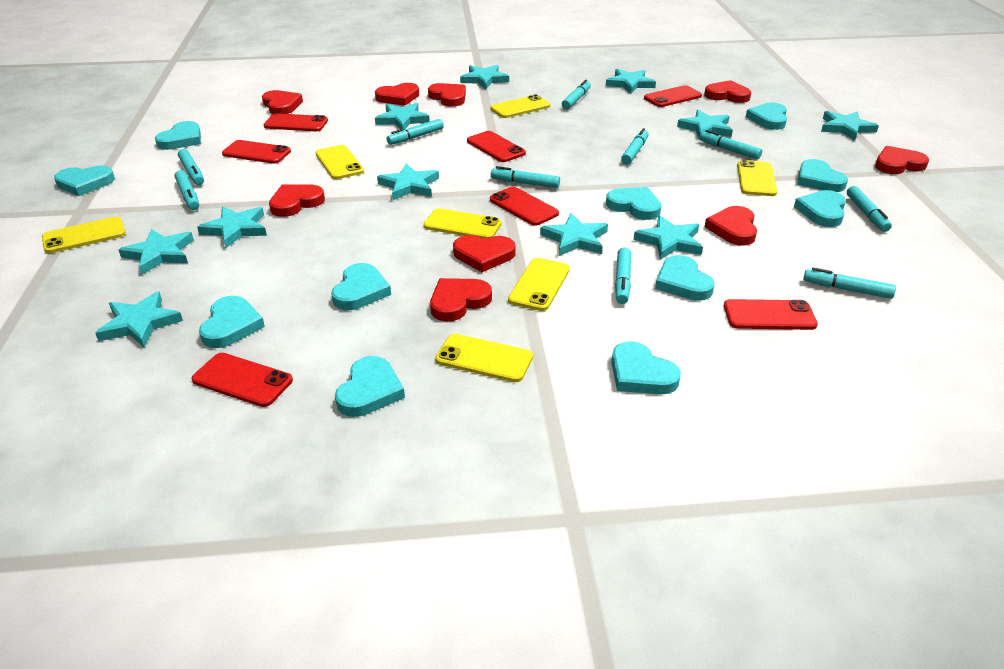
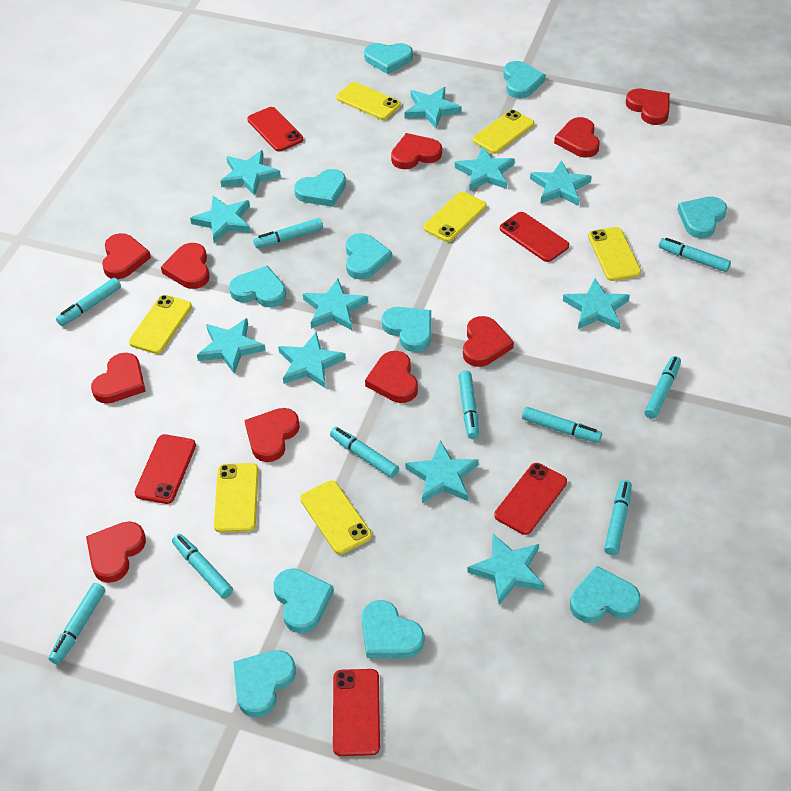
red heart: [262,90,303,114] [269,184,325,217] [375,83,419,106] [428,83,466,107] [430,278,492,321] [453,235,516,272] [704,80,751,103] [705,206,757,245] [875,146,929,174] = 9 -> [86,521,146,583] [91,353,146,404] [102,233,151,279] [161,243,210,289] [245,408,300,462] [365,351,418,403] [391,133,442,169] [463,316,514,367] [554,117,600,158] [626,89,670,125] = 10
red phone: [191,353,293,407] [222,140,291,164] [264,113,328,131] [467,131,526,162] [490,187,559,226] [644,85,702,107] [724,299,818,330] = 7 -> [135,434,196,504] [247,107,303,152] [333,669,380,756] [494,463,567,535] [500,212,569,262] = 5

